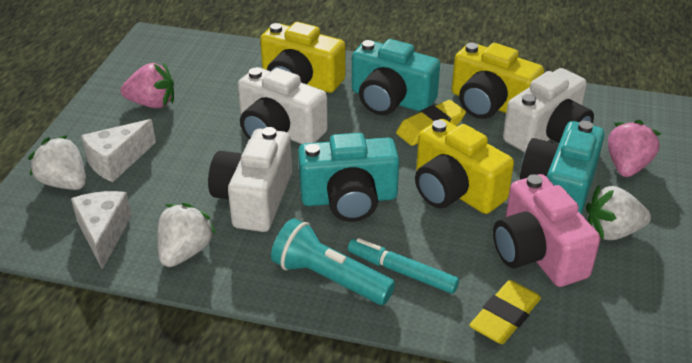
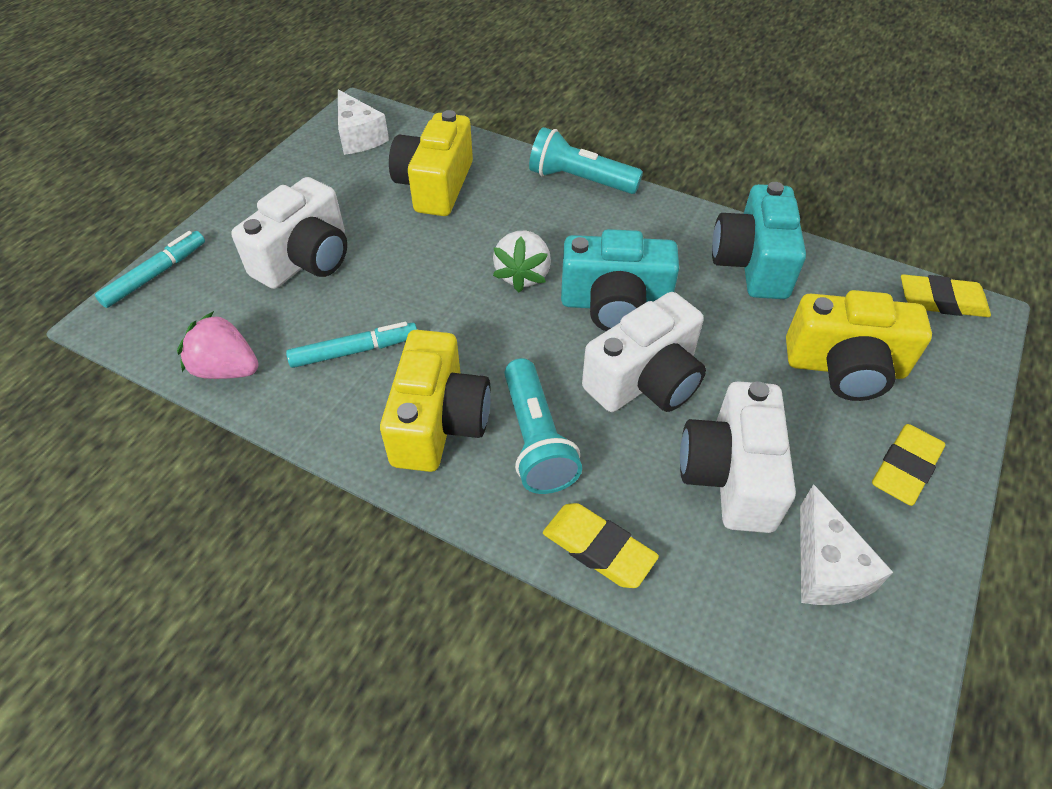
pink camera: [493,174,600,287] = 1 -> none = 0
pink strawberry: [121,62,174,108] [608,120,661,177] = 2 -> [177,311,259,379] = 1
turquoise camera: [298,133,399,222] [352,39,440,115] [520,121,605,215] = 3 -> [561,229,679,331] [712,182,806,299] = 2
turquoise flashlight: [271,218,395,305] = 1 -> [504,358,582,494] [529,127,643,194] = 2
turquoise marker: [348,238,459,294] = 1 -> [95,231,205,308] [286,322,417,368] = 2
white strawberry: [28,135,86,190] [157,203,217,267] [586,185,651,240] = 3 -> [493,231,551,292] = 1
yellow eraser: [396,100,466,146] [469,280,541,344] = 2 -> [543,503,659,588] [872,424,945,506] [901,274,991,317] = 3

